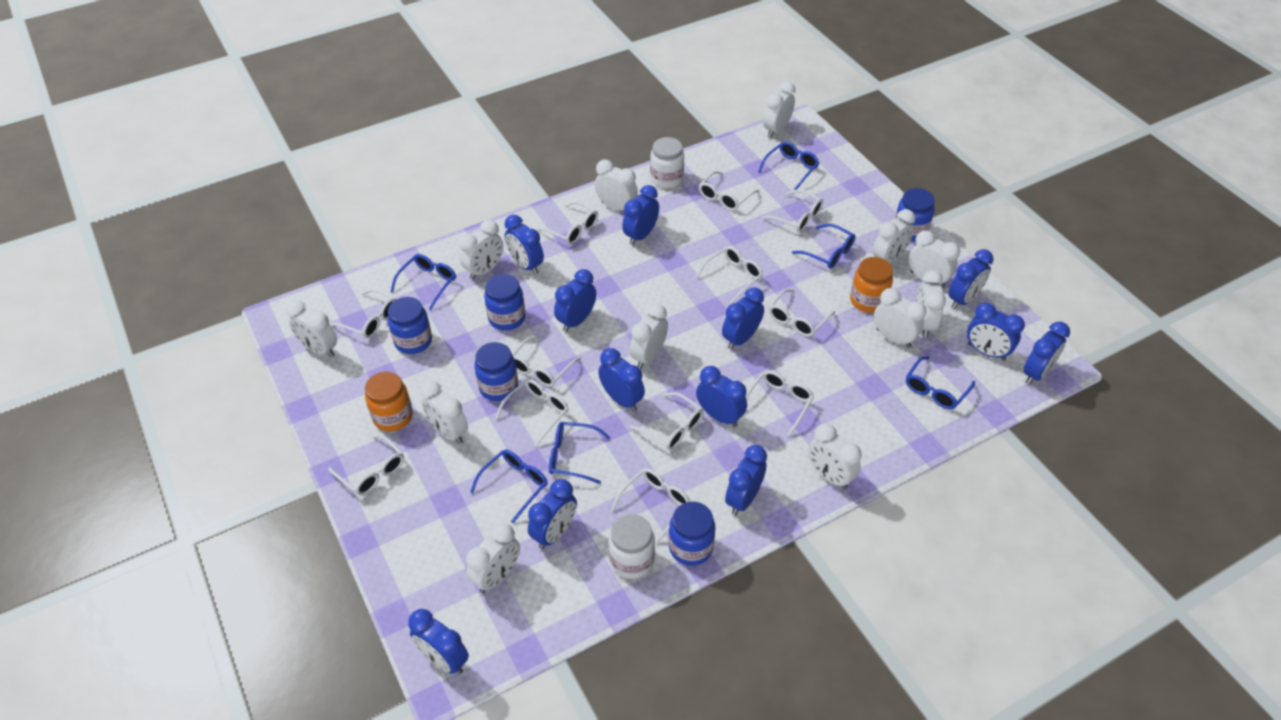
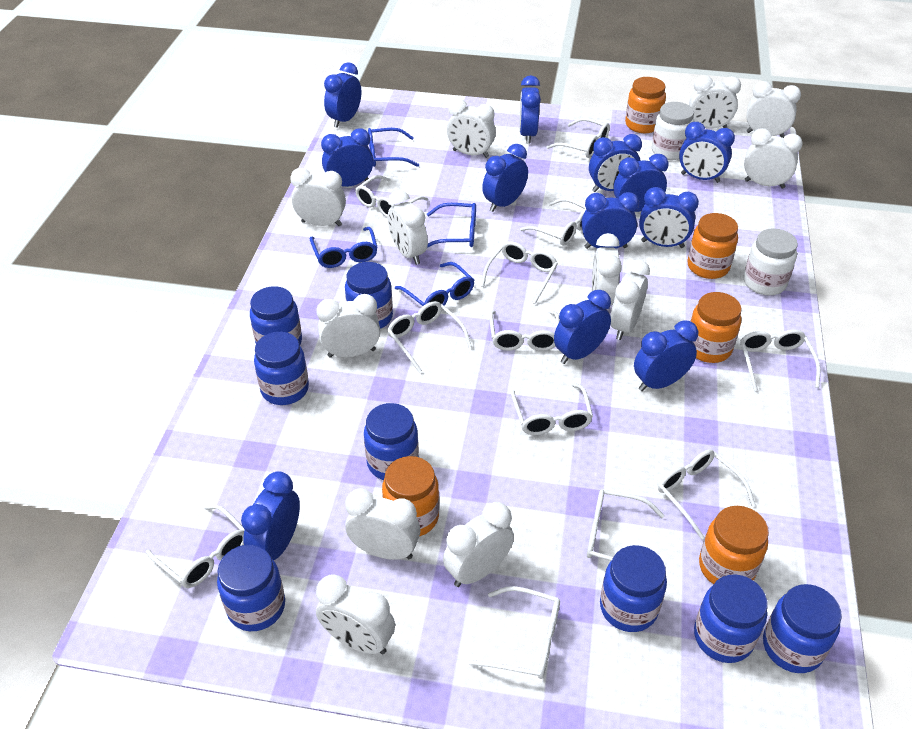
blue glasses: [390,254,456,310] [470,449,548,524] [549,422,610,484] [758,141,819,190] [792,223,856,269] [906,356,975,410] = 6 -> [310,227,378,268] [368,128,419,167] [395,262,474,306] [427,203,476,248] = 4
blue jar: [388,297,432,354] [474,342,518,401] [484,274,525,331] [669,501,715,566] [895,188,935,242] = 5 -> [217,545,285,631] [250,286,302,344] [254,332,309,405] [345,262,393,329] [364,403,419,480] [600,545,667,632] [694,575,768,663] [763,584,842,673] = 8
orange jar: [365,372,413,431] [850,257,893,313] = 2 -> [382,456,439,536] [625,77,666,133] [687,213,738,279] [691,292,742,363] [699,506,769,584] = 5

